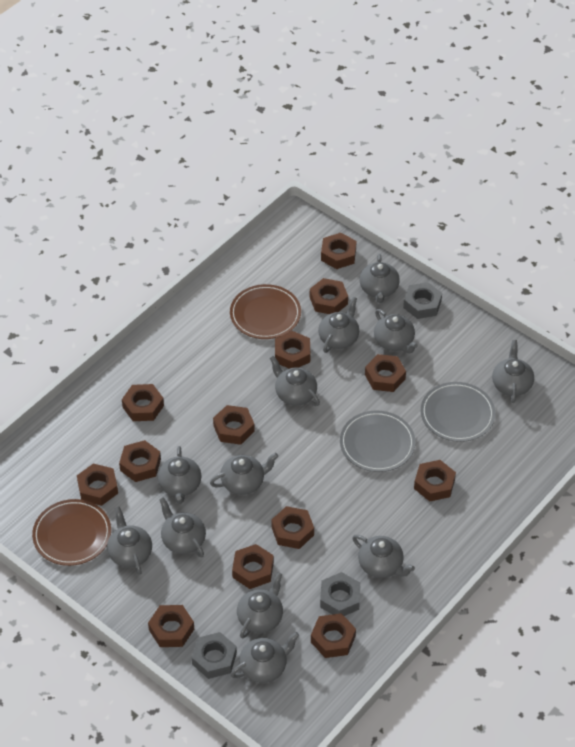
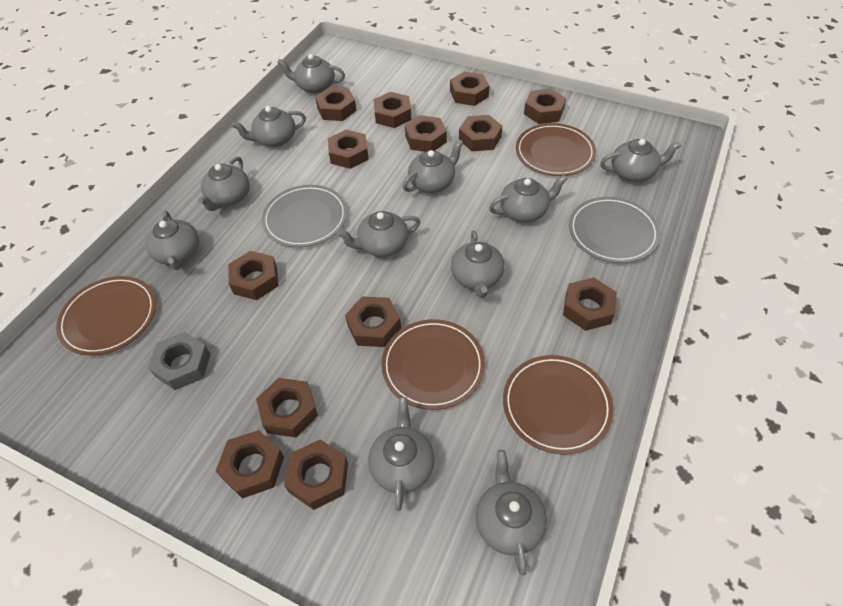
brown plate: [32,499,111,566] [230,284,301,339] = 2 -> [56,276,156,355] [381,319,485,410] [503,355,614,455] [516,123,596,176] = 4
grey nut: [192,632,237,679] [320,572,361,616] [403,282,442,319] = 3 -> [148,332,211,390] = 1
grey teapot: [107,507,152,575] [158,446,202,504] [159,497,206,557] [210,453,278,495] [231,632,299,683] [237,572,283,638] [270,356,320,406] [318,297,359,353] [352,535,415,578] [359,254,400,303] [374,309,418,353] [492,340,534,403] = 12 -> [146,211,199,270] [198,157,250,211] [232,106,306,147] [277,54,345,94] [337,211,420,257] [368,397,435,511] [403,139,464,193] [451,231,505,298] [476,450,547,576] [489,175,567,222] [600,139,681,182] = 11

